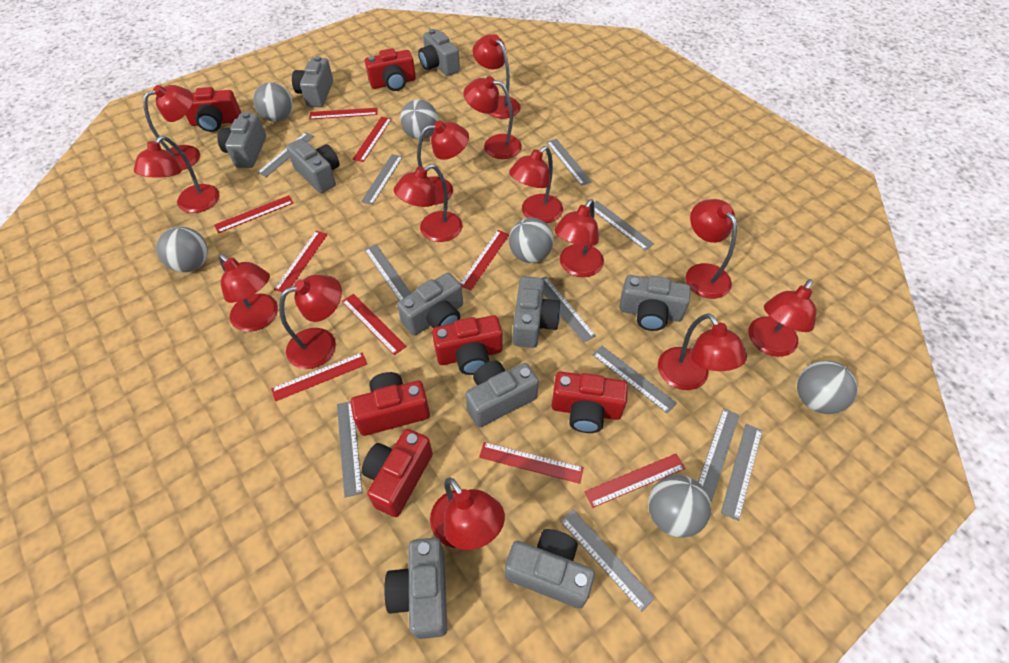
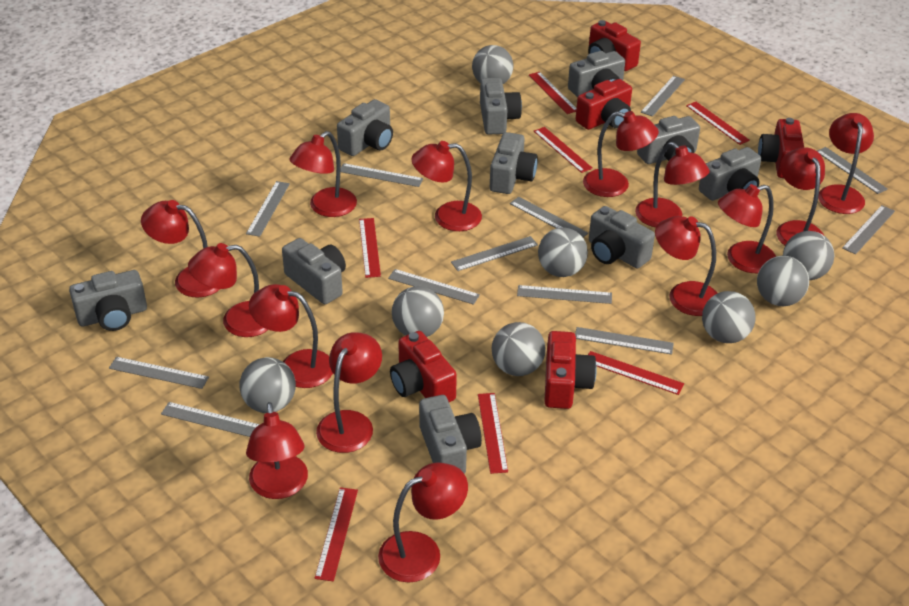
grey ball: [156,227,208,272] [253,82,293,122] [400,99,438,139] [509,218,554,263] [648,475,711,538] [797,361,858,414] = 6 -> [239,357,296,413] [392,286,444,337] [472,45,513,84] [492,322,546,376] [538,228,588,277] [702,291,756,343] [757,256,809,306] [783,231,834,280] = 8
grey ruler: [257,132,314,177] [337,401,362,498] [361,154,403,205] [364,244,411,301] [542,276,596,342] [546,139,592,186] [560,509,655,612] [592,346,677,414] [594,201,654,251] [698,408,740,501] [721,424,763,521] = 11 -> [109,357,209,389] [161,402,260,437] [246,181,290,237] [340,163,423,187] [388,269,480,305] [451,236,538,271] [510,197,588,237] [517,285,612,304] [575,327,674,355] [641,76,685,117] [817,147,888,194] [842,205,895,254] = 12
red camera: [185,87,241,132] [350,372,430,436] [362,429,433,517] [365,48,416,91] [432,315,502,375] [551,372,628,433] = 6 -> [390,331,457,402] [544,331,597,409] [576,79,632,130] [588,20,641,71] [758,118,804,178] = 5
red ruler: [214,195,294,233] [271,352,367,401] [274,231,328,292] [309,108,378,119] [342,294,407,355] [353,117,392,162] [460,230,509,290] [479,442,584,484] [584,454,685,508] = 9 -> [315,487,358,581] [359,218,381,278] [478,393,508,474] [529,72,576,114] [534,127,593,173] [588,351,684,395] [686,102,750,145] = 7

